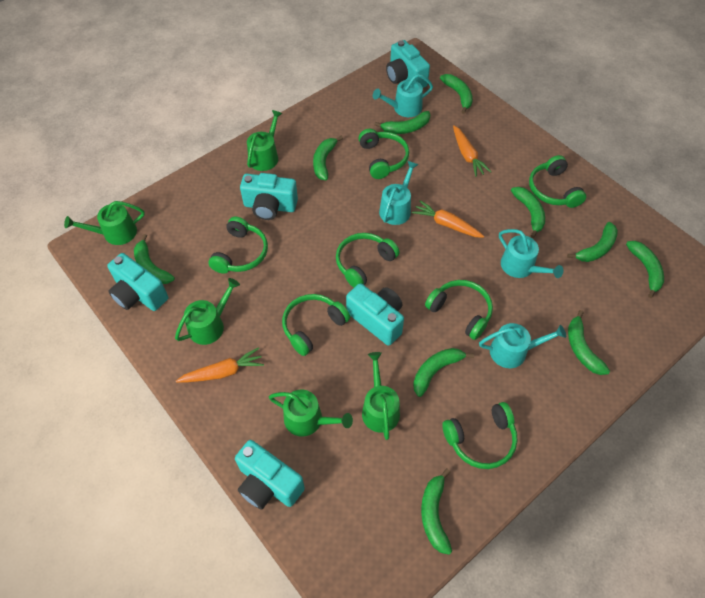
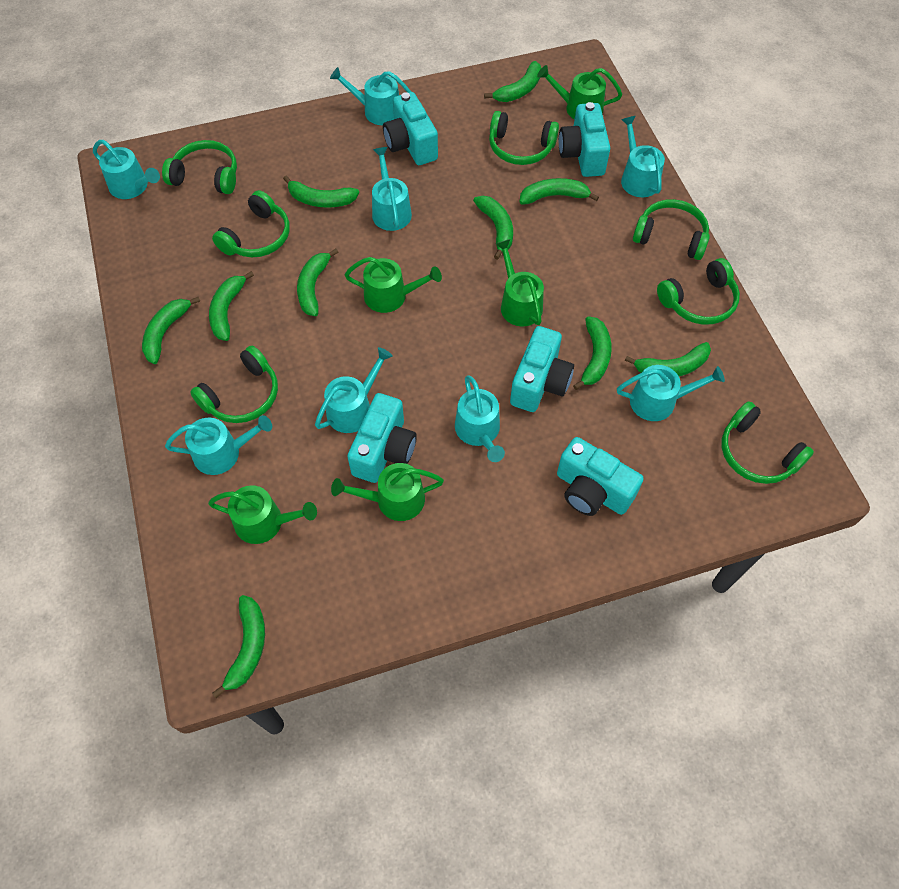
orange carrot: [176,347,264,383] [412,200,484,238] [453,126,492,177] = 3 -> none = 0
turquoise watering can: [373,74,433,117] [379,161,418,225] [479,323,566,368] [499,229,563,278] = 4 -> [93,140,160,199] [165,415,272,475] [315,347,393,433] [330,67,411,125] [372,147,412,231] [455,375,505,462] [617,365,725,421] [621,116,665,197] = 8

